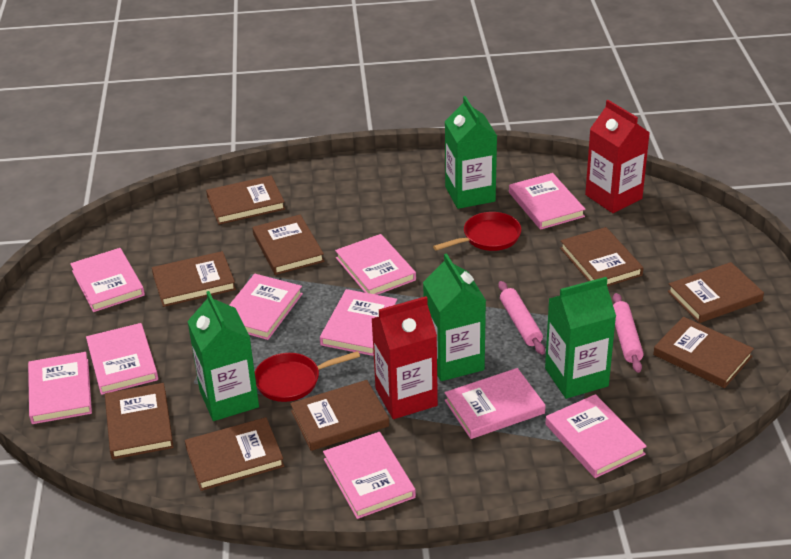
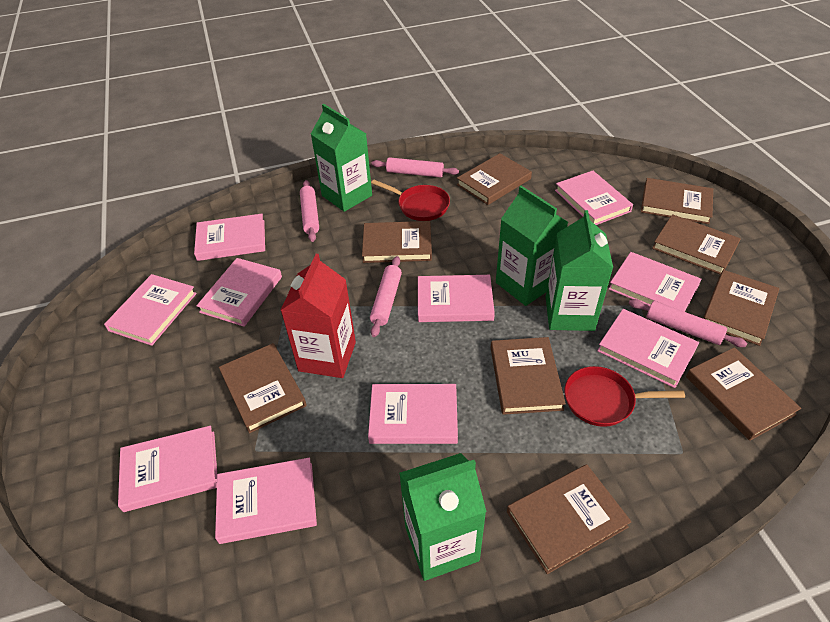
pink rolling pin: [498,281,545,355] [613,293,644,373] = 2 -> [300,180,319,242] [370,256,402,337] [372,157,459,178] [629,299,747,347] = 4
red carton: [372,296,438,419] [585,100,650,213] = 2 -> [280,254,356,378] = 1

